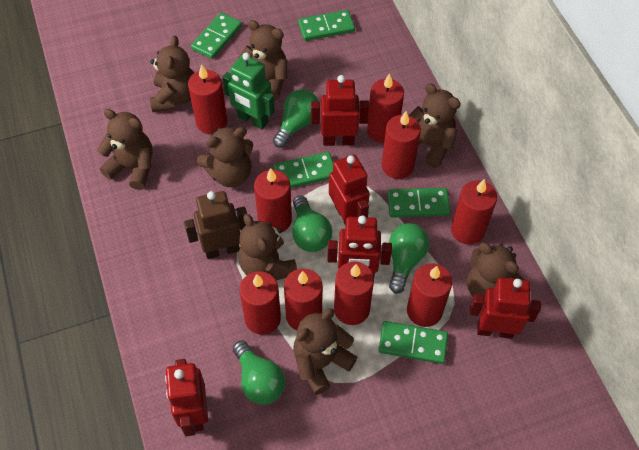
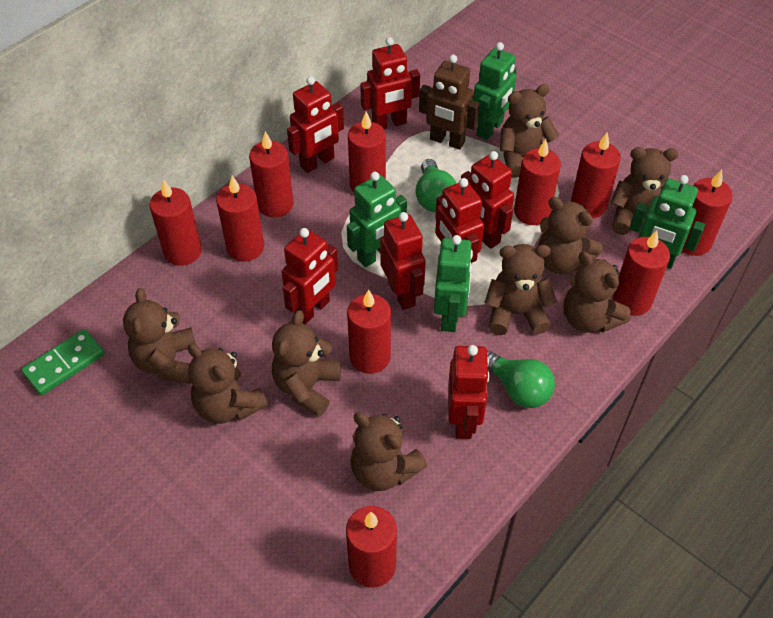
brown teddy bear: [97,109,153,190] [150,36,194,112] [197,127,253,187] [237,20,287,101] [238,214,297,280] [293,308,357,395] [408,83,461,168] [467,243,525,297] = 8 -> [123,288,196,384] [188,343,268,424] [272,310,341,417] [350,413,427,491] [484,244,557,335] [500,84,559,178] [538,197,602,274] [564,252,631,333] [610,147,679,235] = 9
green domino: [191,12,242,59] [274,152,333,188] [298,10,355,41] [378,321,448,364] [387,188,450,218] = 5 -> [21,329,105,395] = 1
green light bulb: [233,340,286,405] [273,89,319,148] [292,195,332,252] [389,223,430,294] = 4 -> [416,159,457,212] [487,351,555,408] = 2
green robot: [222,53,275,130] = 1 -> [347,172,407,267] [434,235,473,332] [473,42,516,140] [629,175,705,269] = 4
red candle: [188,64,227,134] [239,271,281,335] [254,168,292,233] [284,268,323,330] [334,262,374,325] [367,73,404,143] [381,111,421,179] [407,263,452,327] [451,179,497,245] = 9 -> [150,179,202,266] [216,176,264,261] [249,131,294,218] [346,506,397,588] [347,289,391,374] [348,112,386,192] [514,139,561,225] [571,132,621,218] [613,230,670,316] [682,170,733,256] = 10
red robot: [165,359,208,436] [311,75,369,146] [327,216,392,276] [329,154,370,226] [469,277,541,339] = 5 -> [281,228,338,324] [287,76,344,173] [360,37,420,129] [380,212,426,310] [435,178,484,264] [448,345,490,439] [461,151,514,249] = 7

